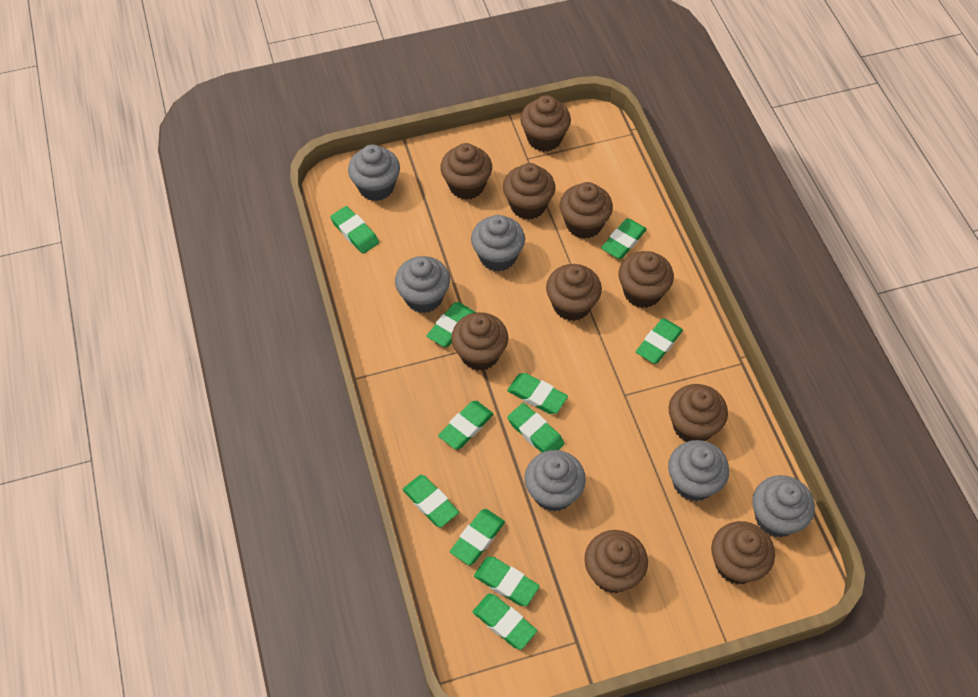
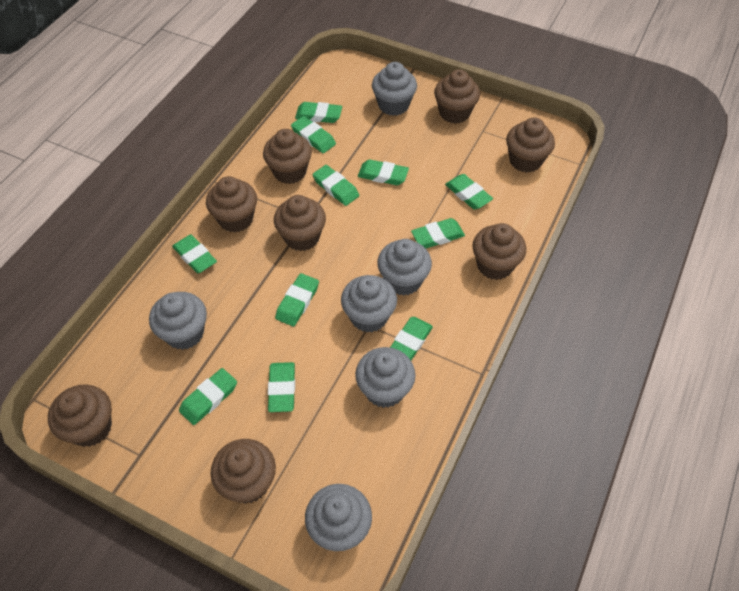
brown cupcake: [440,143,492,200] [451,312,508,371] [503,163,555,220] [520,95,571,152] [546,264,602,321] [560,182,613,239] [584,530,648,593] [619,251,674,308] [669,384,728,442] [711,521,775,584] = 10 -> [48,384,112,447] [206,176,257,233] [211,439,276,504] [263,129,312,184] [274,195,326,251] [434,69,480,124] [472,223,526,280] [506,117,555,173] = 8

